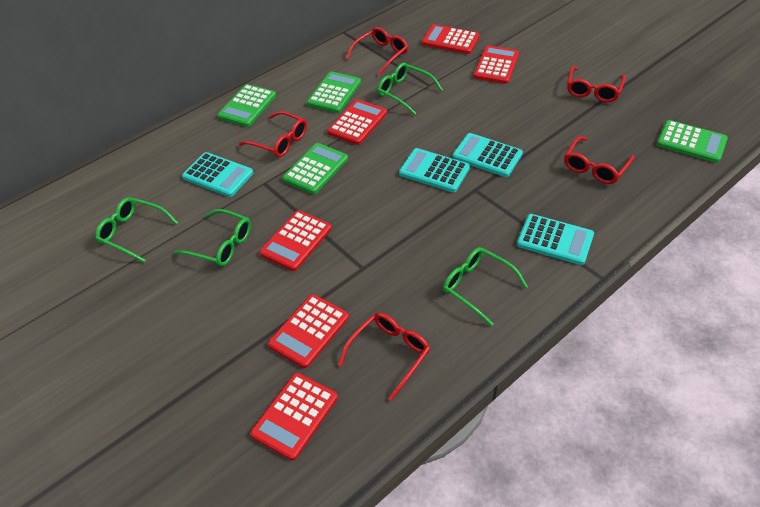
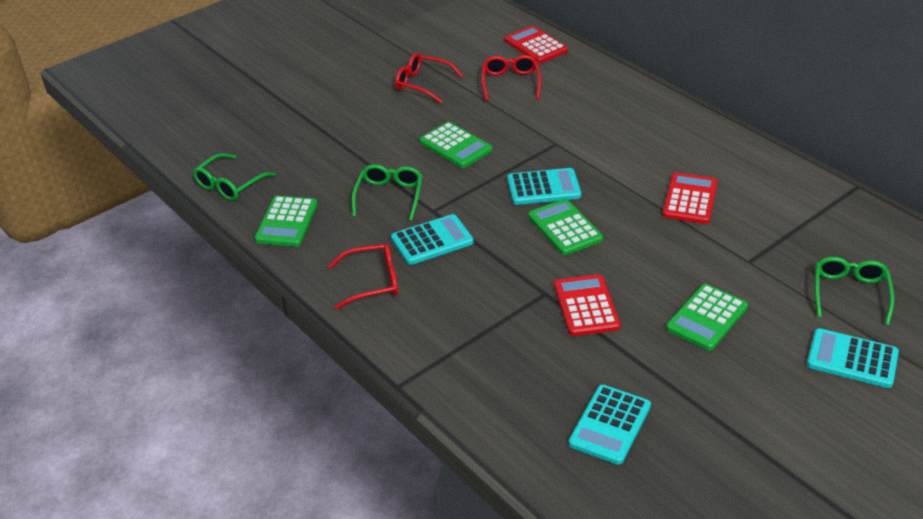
green glasses: [95,197,178,262] [174,209,251,266] [377,63,443,115] [443,247,528,326] = 4 -> [193,153,276,201] [352,164,423,221] [815,257,894,325] = 3
red calculator: [250,373,338,461] [260,210,332,271] [268,294,349,368] [327,99,387,145] [422,24,480,54] [474,45,519,84] = 6 -> [505,26,568,63] [554,274,620,336] [662,172,718,224] = 3
red glasses: [239,111,307,157] [338,312,430,401] [346,27,408,75] [564,136,635,184] [567,66,626,102] = 5 -> [328,243,398,309] [395,53,463,103] [482,55,541,101] = 3

